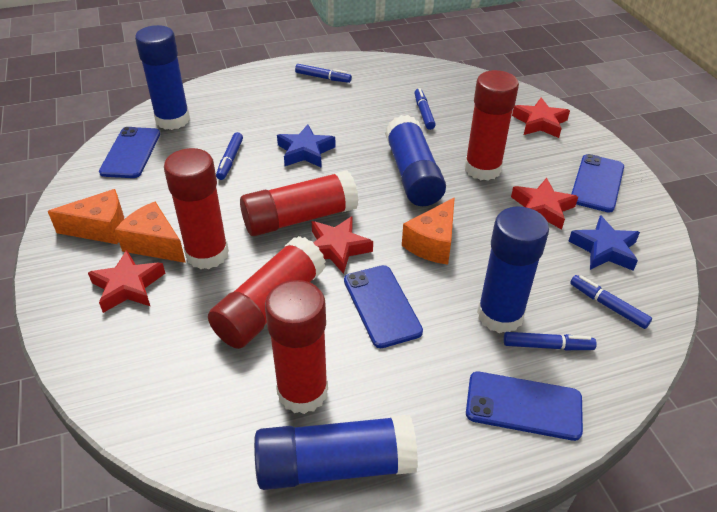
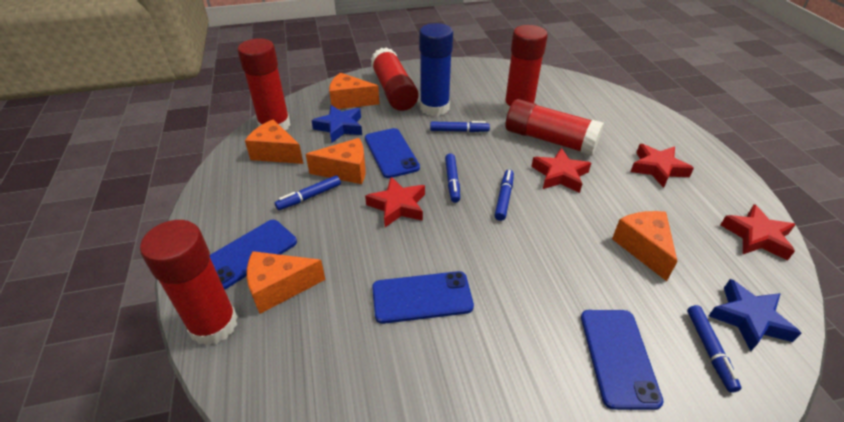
blue glue stick: [135,25,190,130] [254,415,418,490] [385,115,446,206] [477,206,549,333] = 4 -> [419,23,453,116] = 1
orange cheese: [48,189,124,244] [115,202,186,263] [402,197,455,265] = 3 -> [245,120,303,164] [247,251,325,314] [306,138,366,184] [329,73,380,109] [612,211,678,281] = 5

